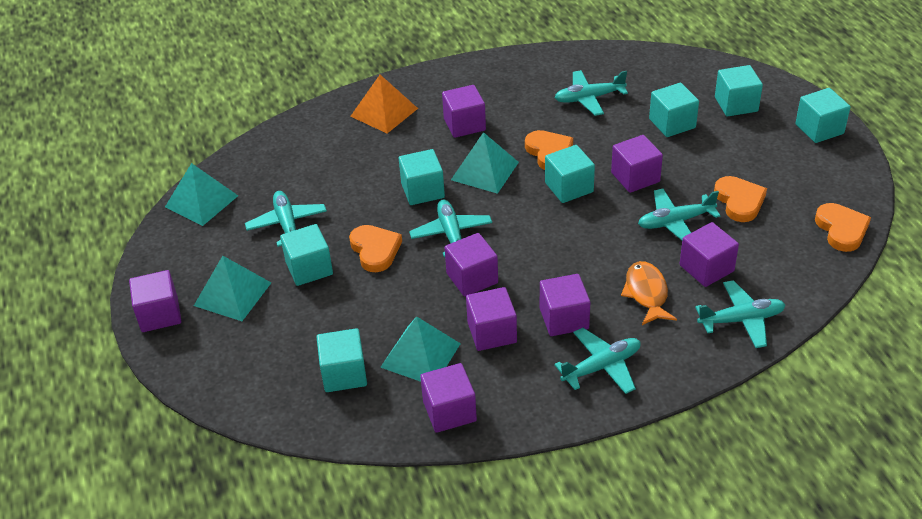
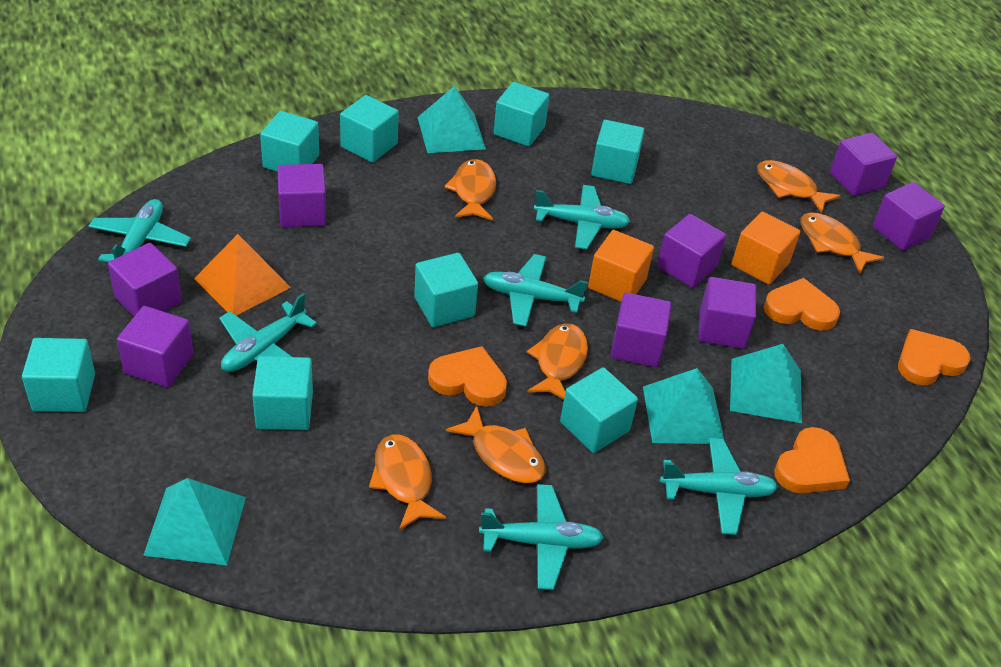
orange cube: none = 0 -> [588,230,654,302] [732,211,800,285] = 2
orange fish: [621,261,677,325] = 1 -> [369,434,446,530] [444,159,496,220] [446,406,546,483] [527,323,588,400] [757,160,841,213] [801,213,884,273] = 6
turquoise cube: [280,224,333,286] [317,328,367,392] [399,149,445,205] [545,145,595,203] [649,83,699,137] [715,65,763,117] [795,88,850,143] = 7 -> [22,338,95,412] [252,356,313,430] [260,111,319,172] [340,95,399,163] [414,253,478,327] [493,82,550,146] [560,367,638,453] [591,120,644,184] = 8

